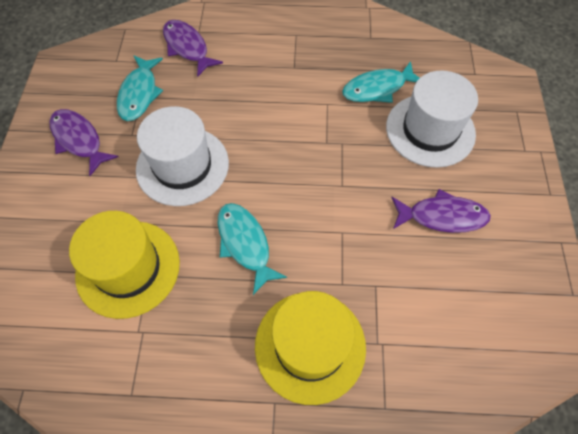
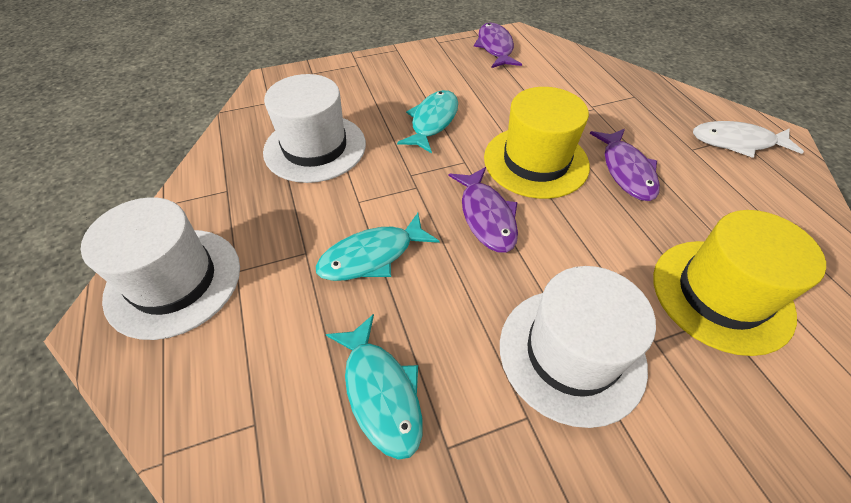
white fish: none = 0 -> [693,121,804,158] = 1
white hat: [136,106,229,206] [386,71,478,168] = 2 -> [81,197,240,340] [263,74,366,183] [500,266,656,428] = 3

